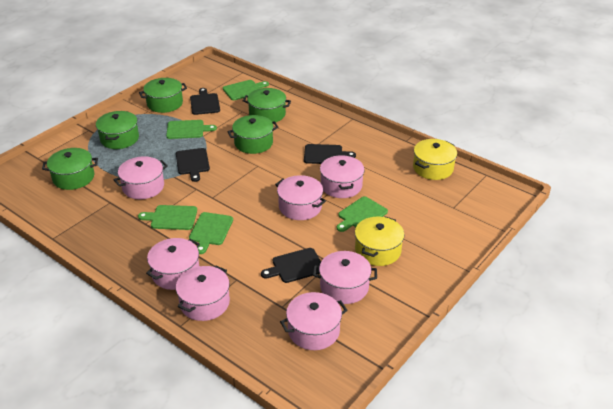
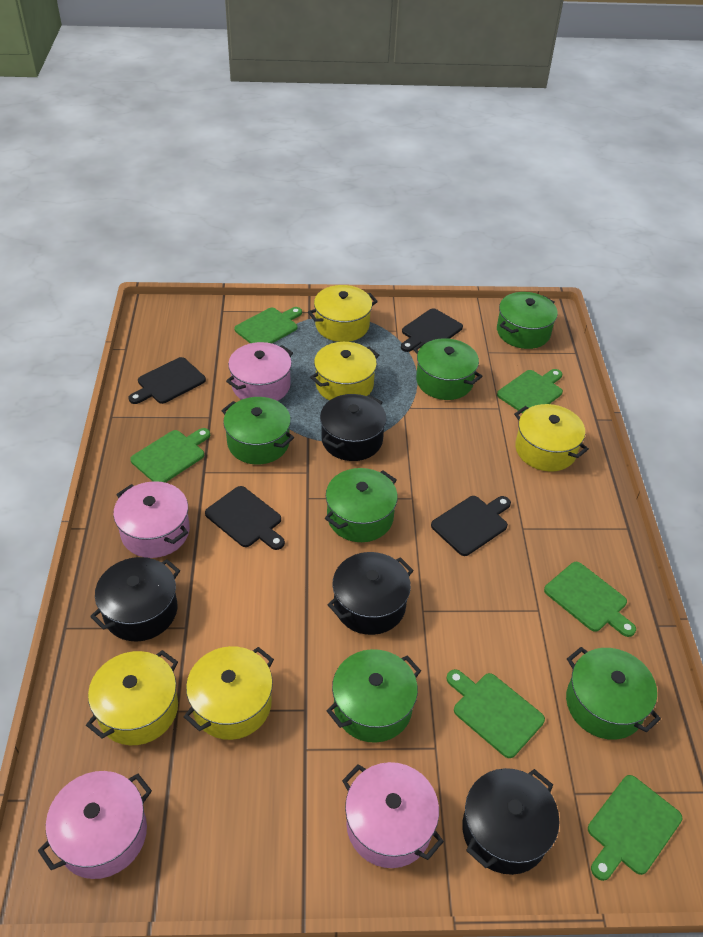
black pot: none = 0 -> [90,557,180,642] [320,394,387,461] [328,552,414,635] [462,768,560,875] = 4
green cutting board: [138,205,197,230] [166,120,217,139] [189,212,233,254] [223,80,269,100] [337,196,388,232] = 5 -> [130,428,210,483] [234,307,302,343] [446,669,545,758] [497,369,563,414] [544,562,636,637] [588,775,682,881] = 6
green pot: [42,148,98,190] [96,111,139,149] [139,78,187,113] [227,115,278,154] [243,88,291,122] = 5 -> [221,397,294,464] [325,468,398,542] [327,649,421,743] [413,338,482,400] [497,292,558,349] [566,647,661,740] = 6
pink pot: [114,156,168,199] [146,238,200,290] [176,266,230,321] [275,175,326,220] [280,292,347,350] [313,251,377,304] [320,155,364,198] = 7 -> [38,771,152,879] [113,481,190,558] [226,342,293,401] [342,762,444,868] = 4
yellow pot: [355,216,404,266] [413,139,457,180] = 2 -> [86,650,178,745] [184,646,274,740] [308,285,378,342] [310,342,379,401] [514,404,589,472] = 5

